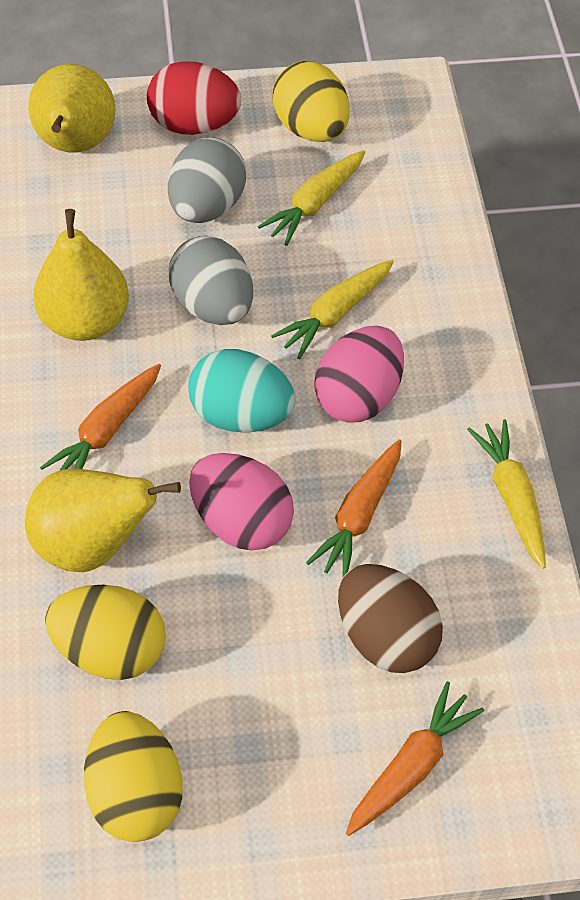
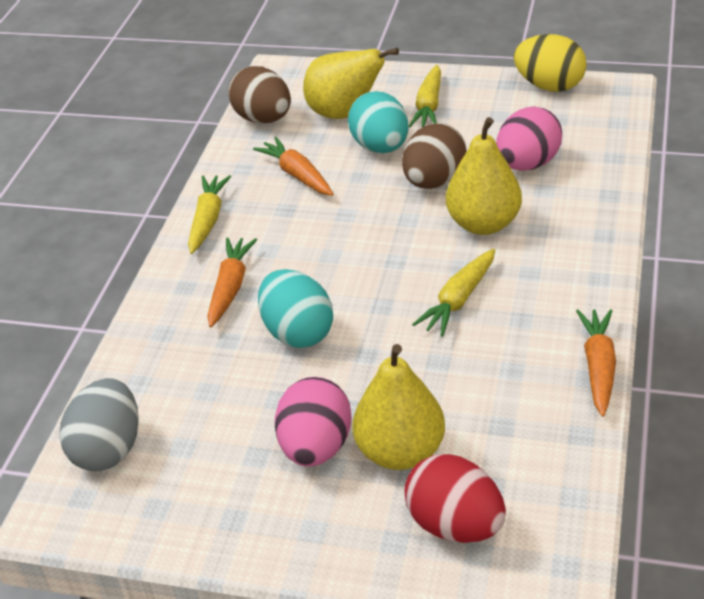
brown egg: [338,564,443,673] = 1 -> [228,66,291,123] [402,123,467,189] = 2
grey egg: [168,137,246,223] [169,236,253,325] = 2 -> [60,378,139,471] = 1
turquoise egg: [188,349,296,433] = 1 -> [258,269,333,348] [348,91,409,153] = 2
yellow egg: [45,585,166,680] [84,711,183,842] [273,61,349,142] = 3 -> [514,34,587,92] = 1

